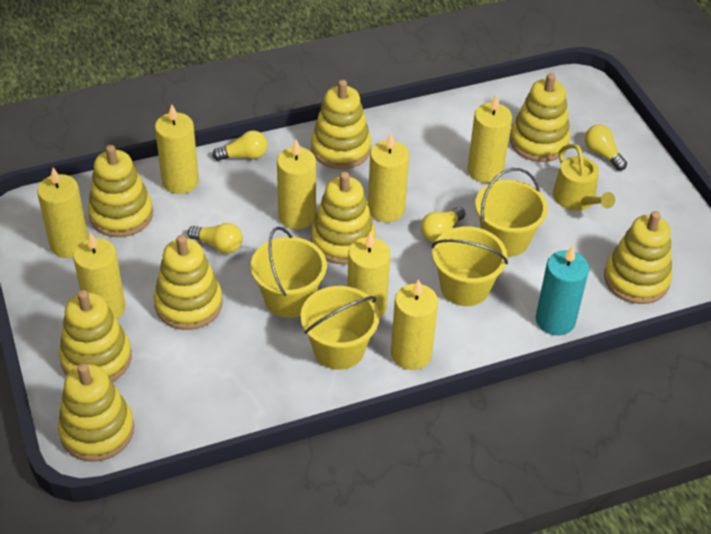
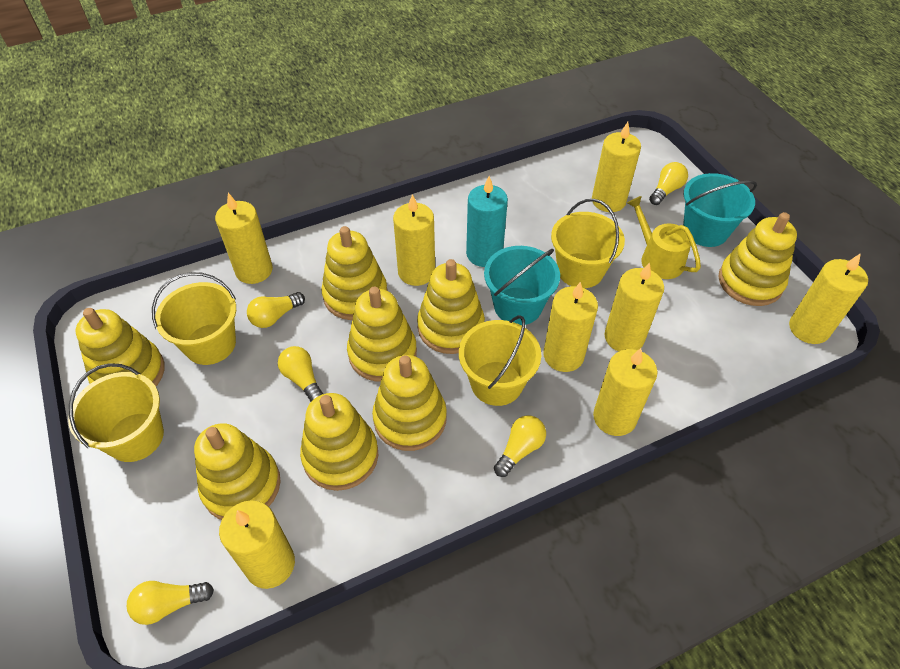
turquoise bucket: none = 0 -> [484,246,560,325] [683,173,757,247] = 2
yellow light bulb: [187,223,243,254] [212,131,267,161] [421,207,465,242] [585,124,627,171] = 4 -> [127,581,214,625] [247,292,305,328] [278,346,323,402] [494,416,546,477] [649,162,688,205] = 5

